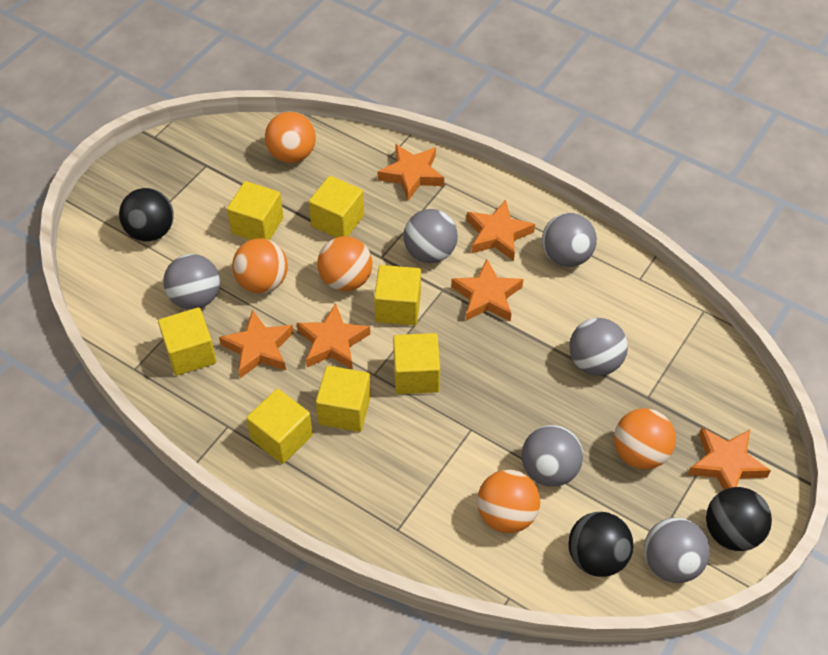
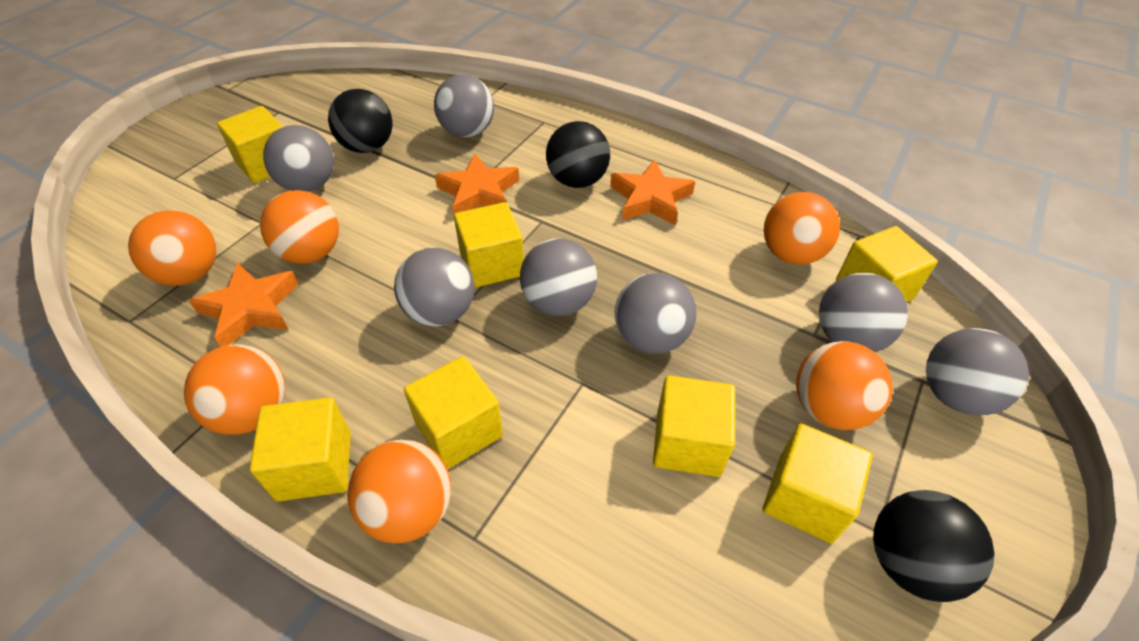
grey ball: [163,254,220,310] [404,209,458,263] [521,425,583,487] [542,213,597,267] [569,318,628,376] [644,518,710,583] = 6 -> [263,125,334,192] [394,248,475,327] [434,74,494,137] [520,238,597,316] [615,273,697,354] [819,273,908,352] [926,328,1029,415] = 7
orange ball: [232,238,288,293] [265,112,316,163] [317,236,372,291] [477,470,540,533] [614,408,676,469] = 5 -> [128,210,216,286] [184,345,285,435] [260,190,339,264] [347,440,451,544] [764,192,840,265] [796,341,893,430] = 6
orange star: [219,310,294,378] [297,303,370,370] [377,144,444,201] [451,259,523,321] [467,200,535,261] [688,428,771,490] = 6 -> [189,262,299,347] [435,154,519,214] [610,159,695,225] = 3

